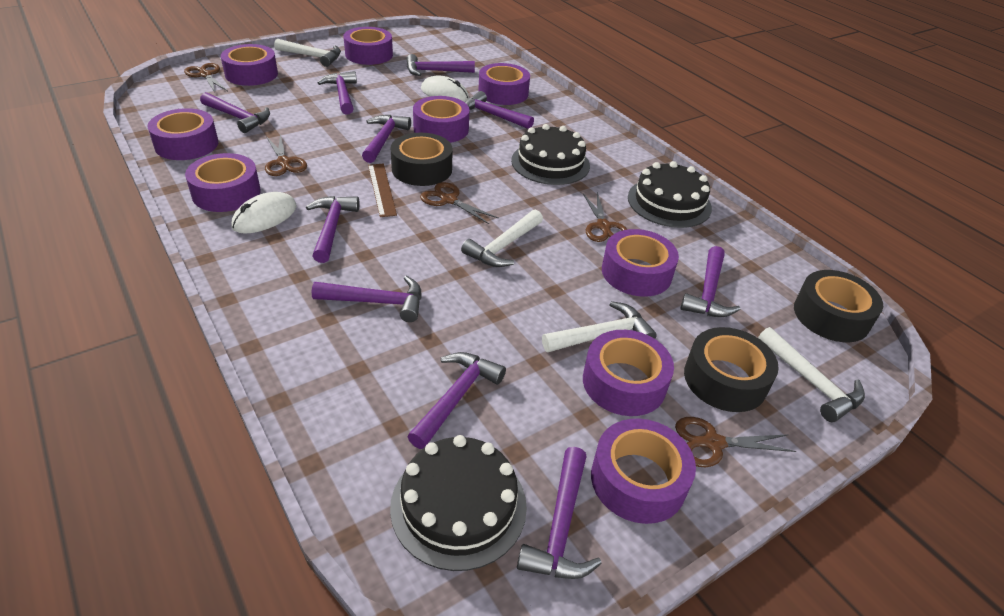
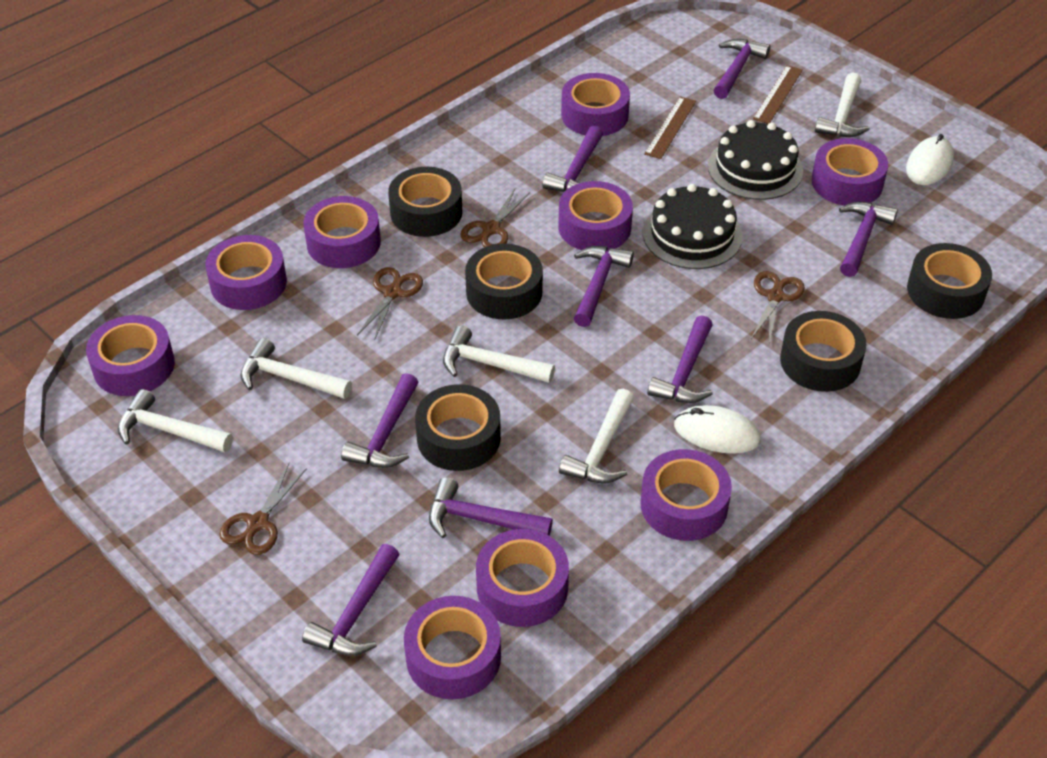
black cake: [390,435,527,571] [511,124,590,185] [628,161,712,228] = 3 -> [643,184,743,269] [708,120,803,200] = 2
black tape: [391,133,453,186] [684,327,779,412] [794,270,883,342] = 3 -> [388,167,463,237] [415,384,501,471] [465,244,543,319] [780,311,866,392] [907,243,992,319] = 5
brown ruler: [368,164,397,217] = 1 -> [644,97,696,159] [753,65,803,124] = 2
brown scissors: [184,63,228,92] [265,134,307,176] [420,182,499,224] [583,192,628,242] [675,417,796,467] = 5 -> [220,464,307,555] [357,267,423,341] [460,189,530,248] [751,271,805,344] = 4
purple hammer: [200,92,270,133] [306,196,359,263] [312,276,422,322] [317,71,357,114] [362,115,411,163] [406,54,475,76] [407,352,506,449] [465,91,534,129] [517,447,602,579] [680,246,741,317] = 10 -> [302,544,399,656] [341,373,418,468] [429,477,553,538] [542,125,603,192] [574,246,634,327] [647,316,713,403] [713,39,770,99] [839,202,898,277] = 8
white hammer: [274,39,341,67] [461,209,543,267] [542,301,657,352] [758,327,865,422] = 4 -> [118,389,233,452] [240,338,352,399] [443,325,555,383] [559,389,634,483] [815,72,870,137] = 5

